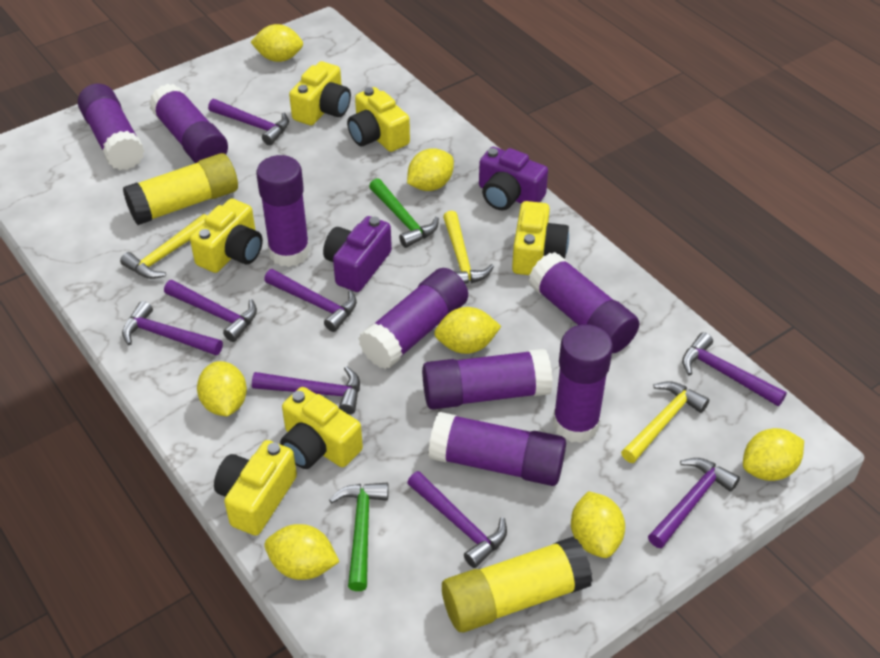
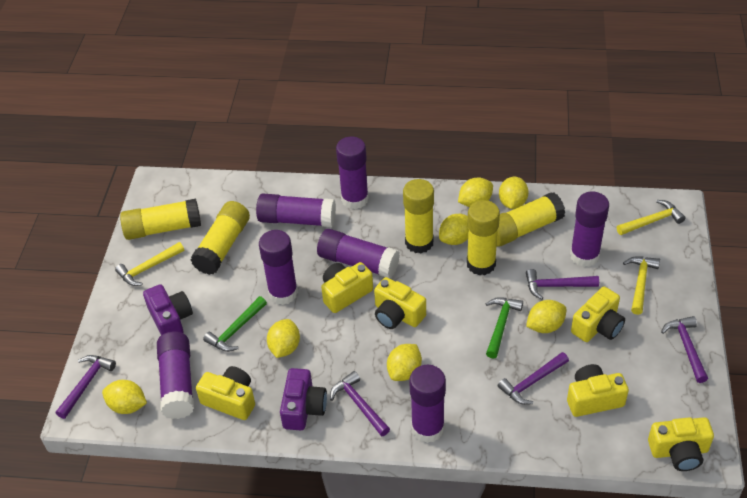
purple glue stick: [78,83,145,170] [149,84,228,163] [256,155,310,267] [358,268,468,369] [422,349,553,409] [429,412,566,486] [529,252,639,353] [553,324,613,443] = 8 -> [157,331,194,419] [256,194,336,227] [259,230,298,305] [317,229,400,278] [336,137,369,209] [409,365,446,443] [570,192,609,267] = 7
purple hammer: [122,301,223,355] [164,280,257,342] [208,99,289,145] [252,366,360,414] [264,269,357,332] [407,471,507,568] [648,458,740,548] [682,332,787,406] = 8 -> [56,355,116,419] [330,371,390,437] [498,352,569,405] [526,269,599,299] [661,316,708,383] = 5
yellow glue stick: [123,153,238,225] [442,537,593,632] = 2 -> [120,199,201,240] [191,201,250,275] [403,179,434,253] [467,200,500,275] [497,192,565,247] = 5

